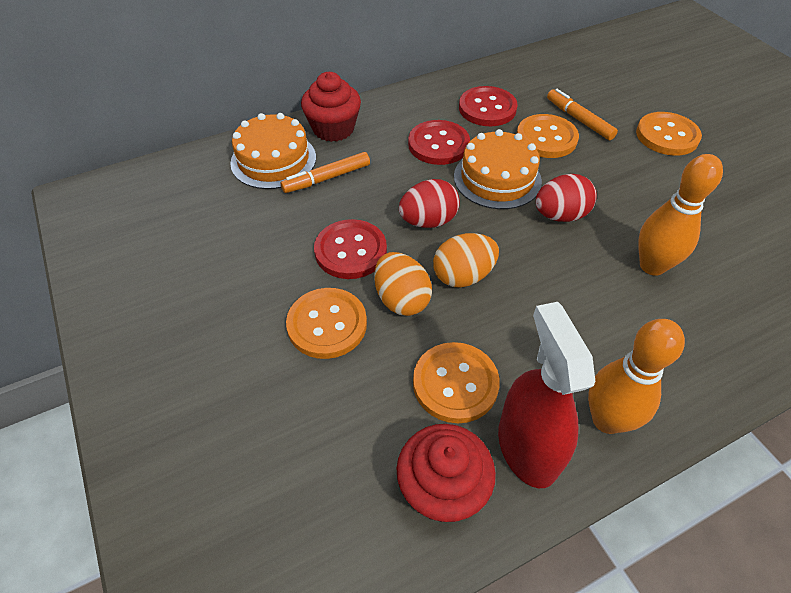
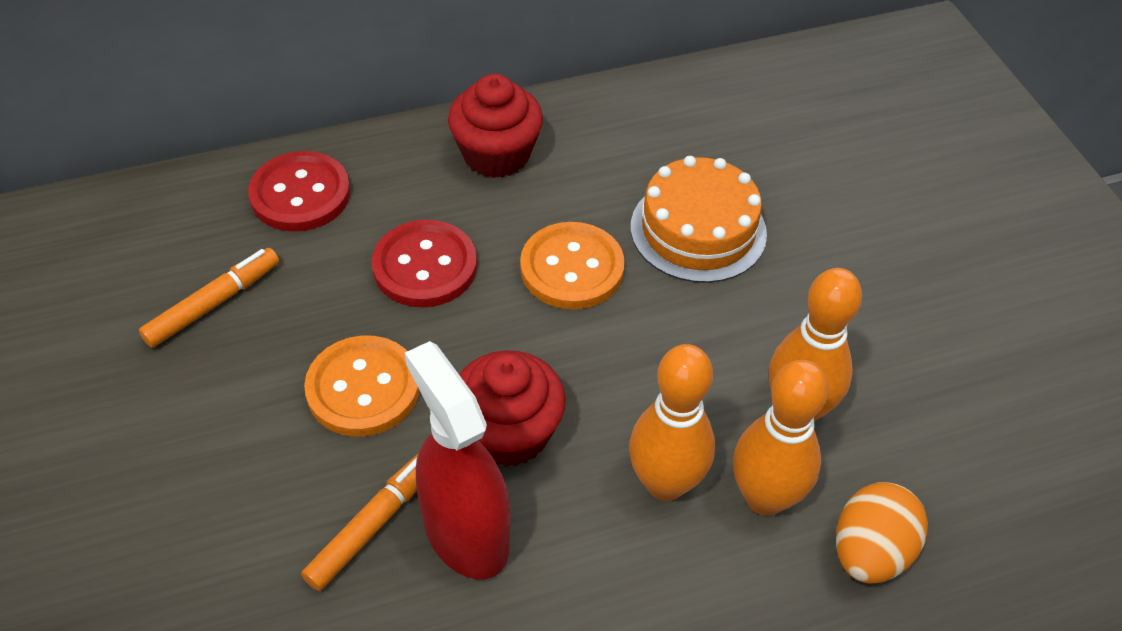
orange bowling pin: [588,319,685,434] [638,154,723,276] = 2 -> [629,344,715,501] [733,360,829,516] [769,268,862,421] = 3
orange button: [286,288,367,359] [413,342,500,423] [517,114,579,158] [636,112,702,156] = 4 -> [304,335,419,437] [520,222,625,309] = 2
orange cake: [230,113,316,189] [454,129,542,209] = 2 -> [631,156,767,283] = 1
orange egg: [374,252,432,316] [433,233,499,288] = 2 -> [836,482,928,584] = 1
red button: [314,219,387,279] [408,120,470,165] [459,86,518,126] = 3 -> [248,151,351,231] [372,220,477,307] = 2
red egg: [399,179,460,228] [536,174,597,222] = 2 -> none = 0

